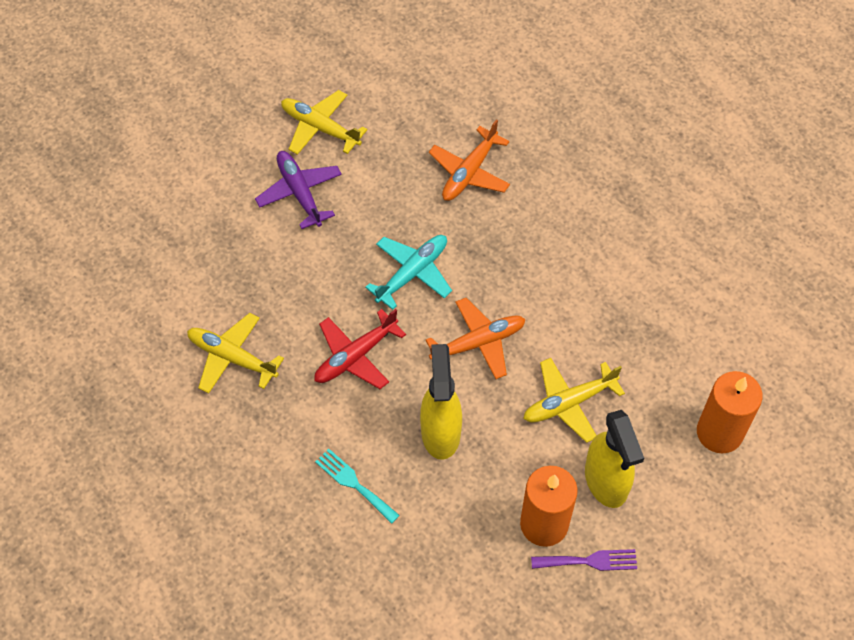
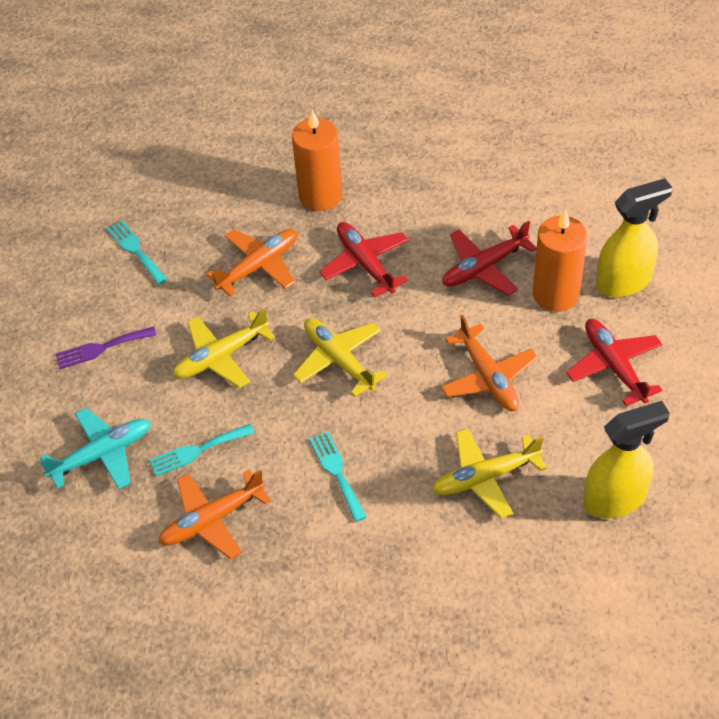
orange plane: [426,298,526,379] [429,120,510,201] = 2 -> [158,469,271,559] [206,229,297,297] [441,315,538,411] = 3
purple plane: [255,151,342,229] = 1 -> none = 0
red plane: [314,309,406,389] = 1 -> [320,222,408,298] [442,221,537,296] [566,319,663,406] = 3
turquoise fork: [315,449,400,524] = 1 -> [107,220,167,285] [149,424,254,476] [309,432,367,522] = 3

